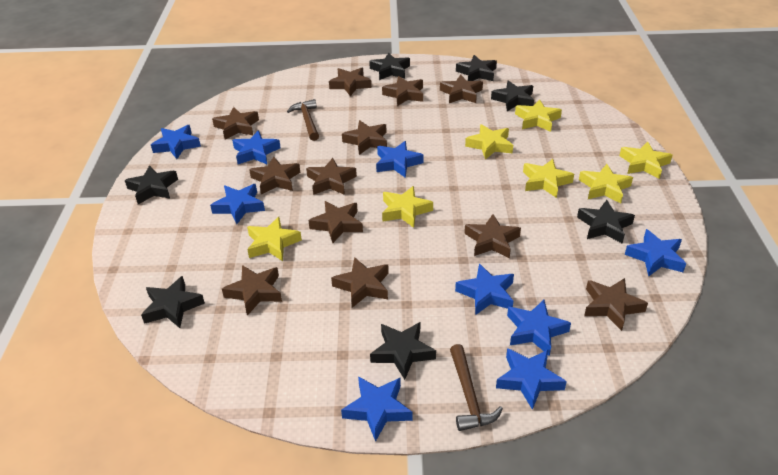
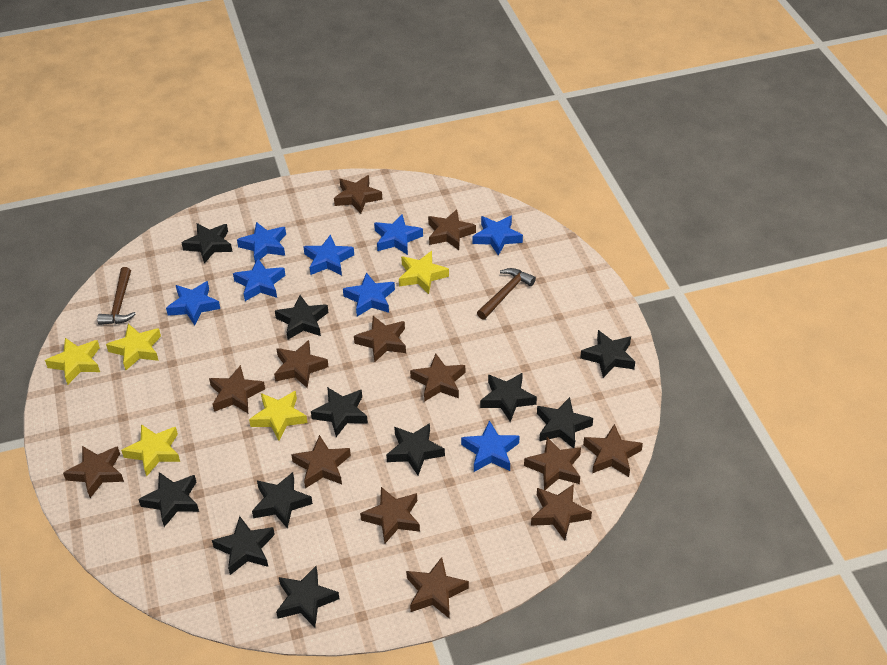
black star: [125,165,178,204] [141,276,205,328] [369,53,410,80] [370,322,436,380] [456,55,497,81] [491,81,534,111] [577,200,635,243] = 7 -> [138,472,199,527] [182,223,232,264] [212,516,275,575] [252,472,313,529] [275,295,329,339] [276,566,339,628] [311,387,368,437] [386,423,445,475] [480,373,537,422] [537,397,593,448] [580,330,635,378] = 11
blue star: [151,125,201,159] [210,184,265,224] [232,130,281,164] [341,376,412,442] [376,141,424,178] [455,264,514,315] [496,348,567,410] [507,300,571,356] [625,229,686,277] = 9 -> [166,281,220,325] [233,259,286,301] [237,222,286,263] [303,235,354,275] [343,272,395,316] [374,214,423,255] [461,420,520,472] [473,216,523,256] = 8
brown star: [212,107,259,140] [222,265,282,315] [249,157,300,194] [306,158,357,195] [308,201,363,243] [329,68,372,96] [331,257,389,308] [342,120,387,155] [382,76,423,106] [440,75,483,103] [464,214,521,258] [584,278,648,331] = 12 -> [63,446,124,498] [209,365,265,413] [274,340,329,388] [291,435,351,488] [334,175,382,214] [354,316,406,363] [360,487,420,543] [406,557,469,619] [410,353,465,402] [428,209,476,250] [524,437,581,490] [531,484,592,540] [583,424,643,477] = 13
yellow star: [247,217,302,261] [382,186,433,228] [465,124,513,160] [515,99,562,132] [523,159,574,198] [579,164,633,203] [619,141,673,179] = 7 -> [45,338,100,385] [106,324,161,370] [121,424,180,477] [249,391,308,441] [399,251,449,294] = 5

